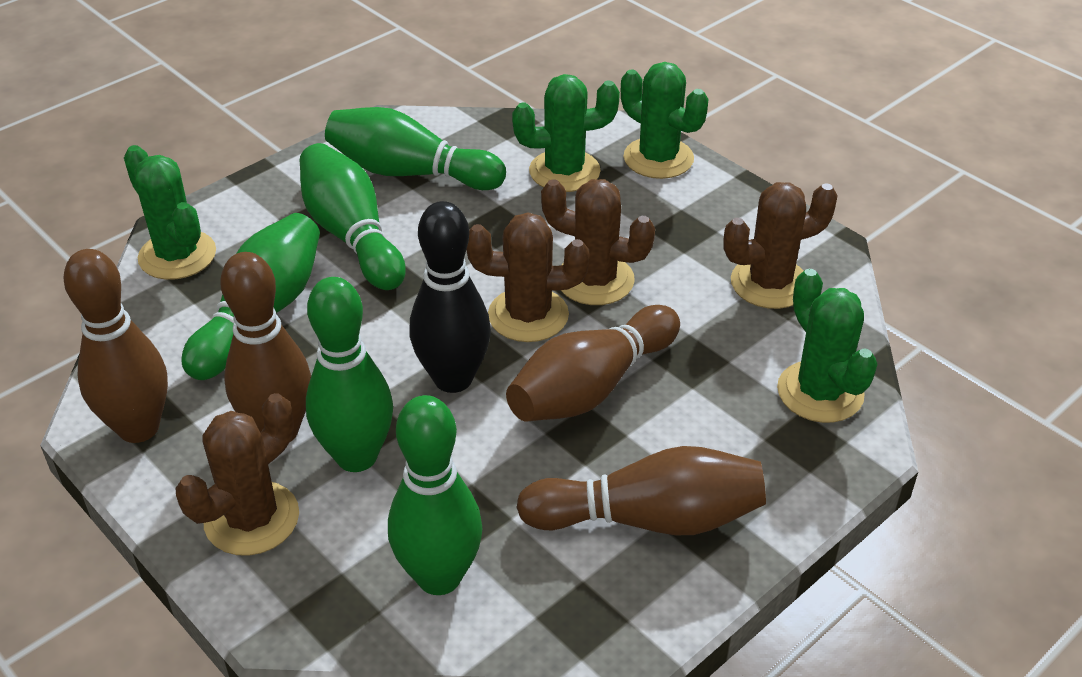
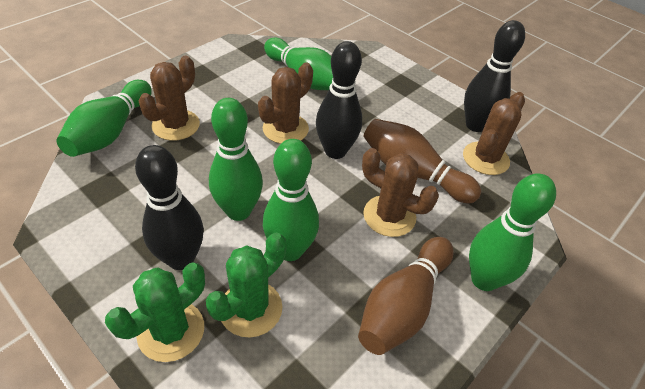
black bowling pin: [410,201,491,393] = 1 -> [135,145,204,270] [316,41,362,159] [464,20,525,132] = 3
brown bowling pin: [63,249,168,443] [220,252,311,443] [506,305,680,422] [516,446,766,535] = 4 -> [358,237,454,355] [364,119,481,203] = 2
green cactus: [124,145,216,280] [512,74,620,192] [621,62,709,179] [777,269,877,423] = 4 -> [105,263,205,362] [206,233,286,338] = 2

